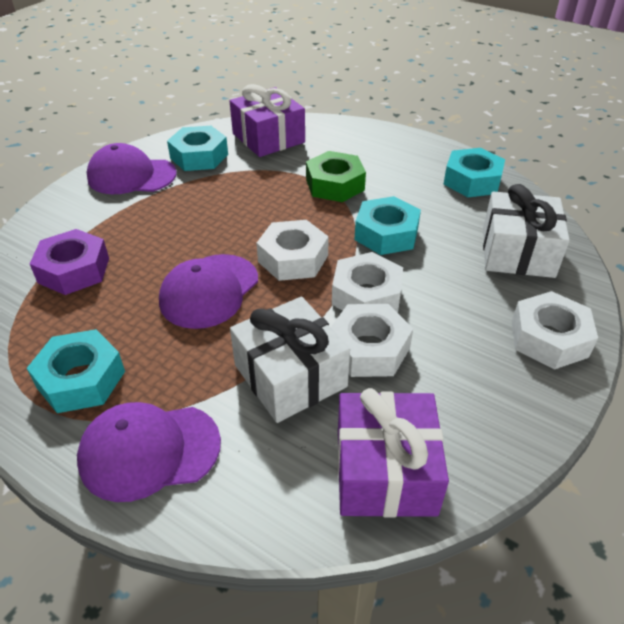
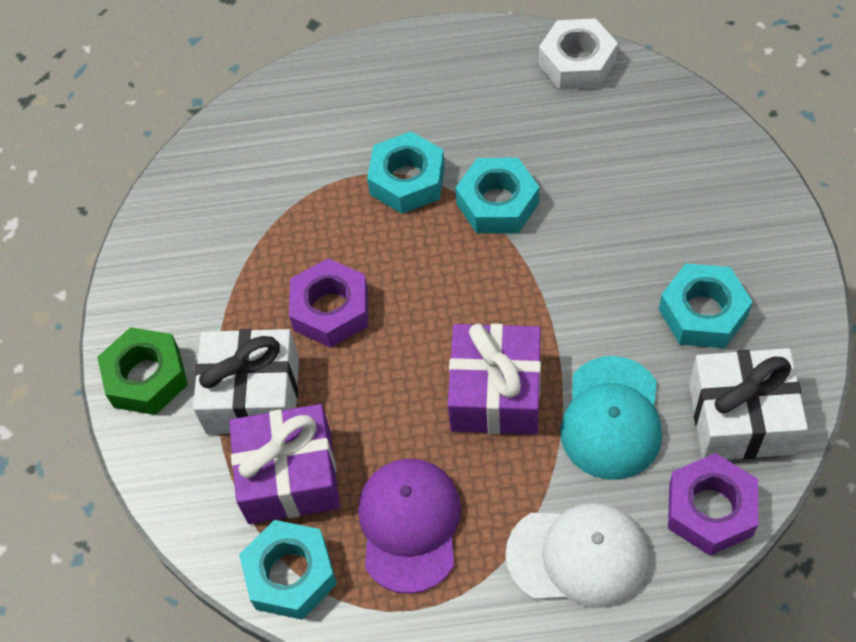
purple cap: [77,402,221,502] [87,143,177,194] [159,254,258,329] = 3 -> [358,459,461,594] = 1
purple nut: [30,229,109,295] = 1 -> [289,258,368,348] [668,453,758,555] = 2
turquoise cap: none = 0 -> [560,356,662,480] = 1
white cap: none = 0 -> [505,503,649,608] = 1
white nut: [256,220,329,281] [331,304,413,377] [332,252,403,313] [512,291,598,369] = 4 -> [539,18,618,90] = 1

